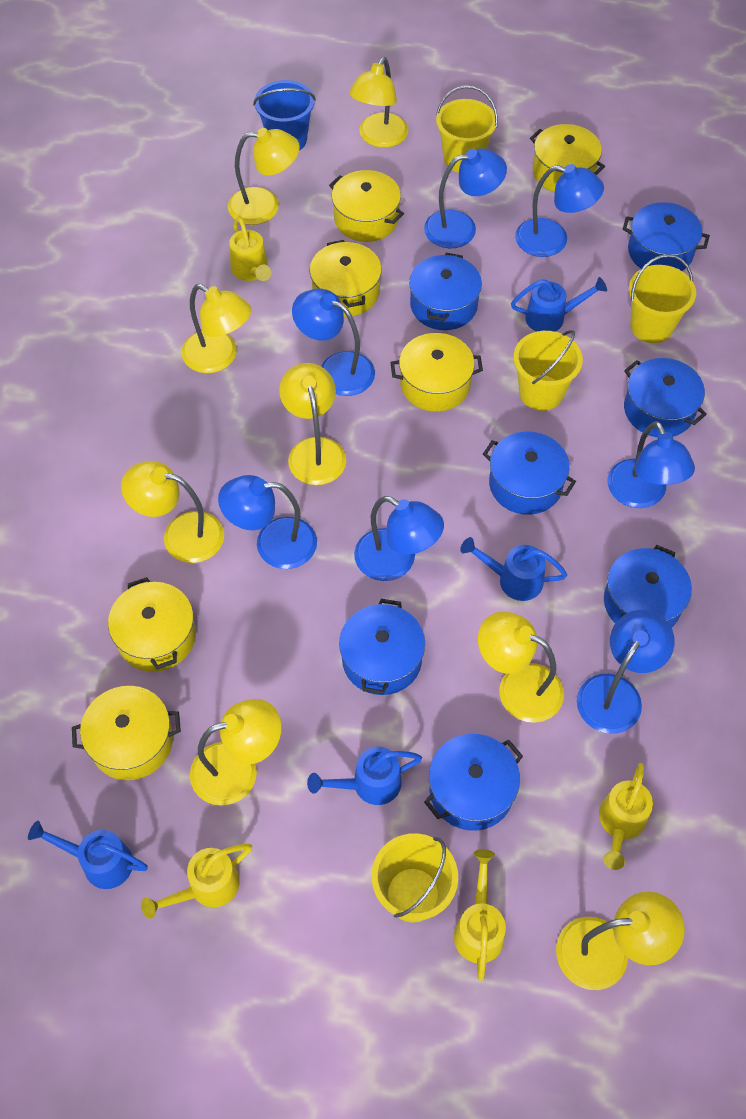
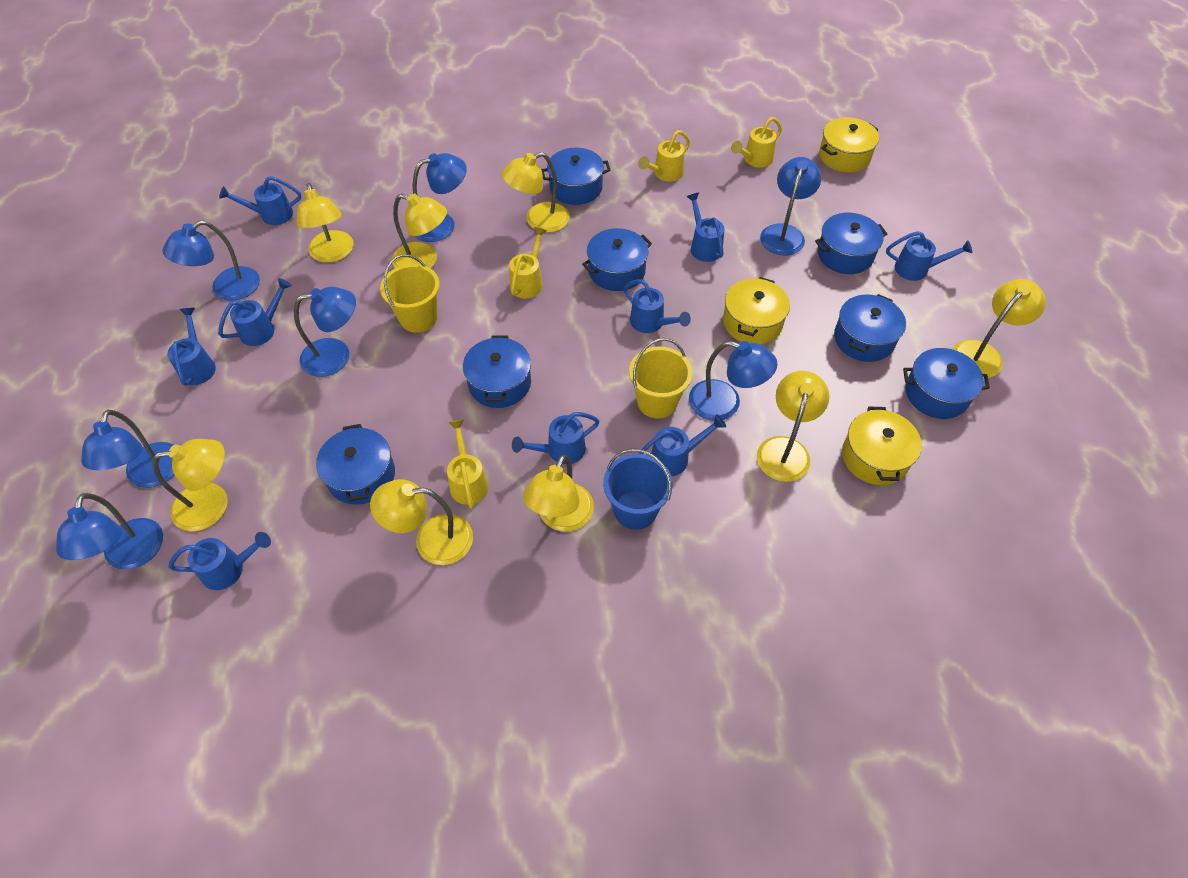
blue watering can: [28,821,148,889] [307,747,422,805] [460,537,567,601] [511,277,607,332] = 4 -> [167,308,216,386] [168,532,271,590] [218,278,292,346] [219,176,301,225] [512,412,599,464] [623,279,691,333] [638,415,726,476] [686,193,725,262] [886,231,972,281] = 9
yellow bucket: [372,833,458,922] [436,85,498,173] [513,330,583,411] [629,254,696,343] = 4 -> [380,254,440,333] [629,338,692,419] = 2
yellow pot: [72,686,181,780] [108,577,196,672] [310,240,382,317] [329,170,404,242] [391,333,483,412] [530,124,605,192] = 6 -> [723,277,790,344] [819,117,879,173] [842,407,922,485] = 3

